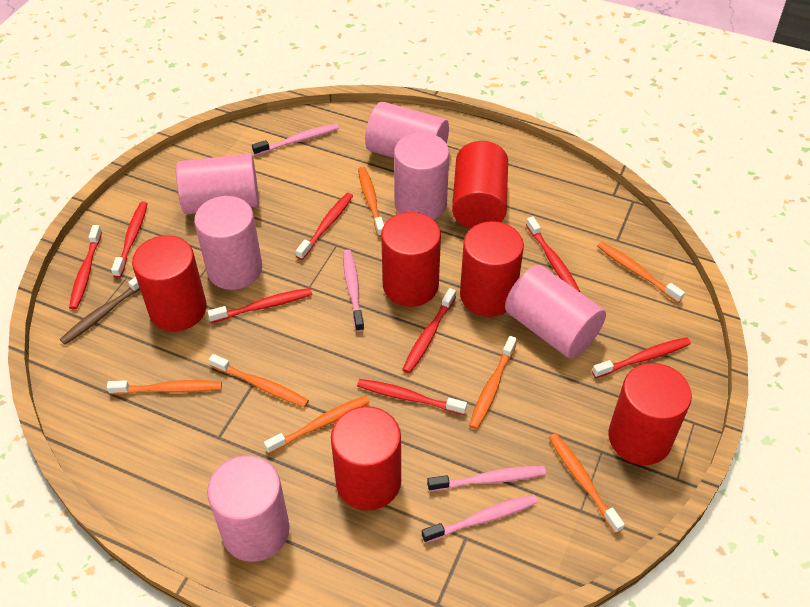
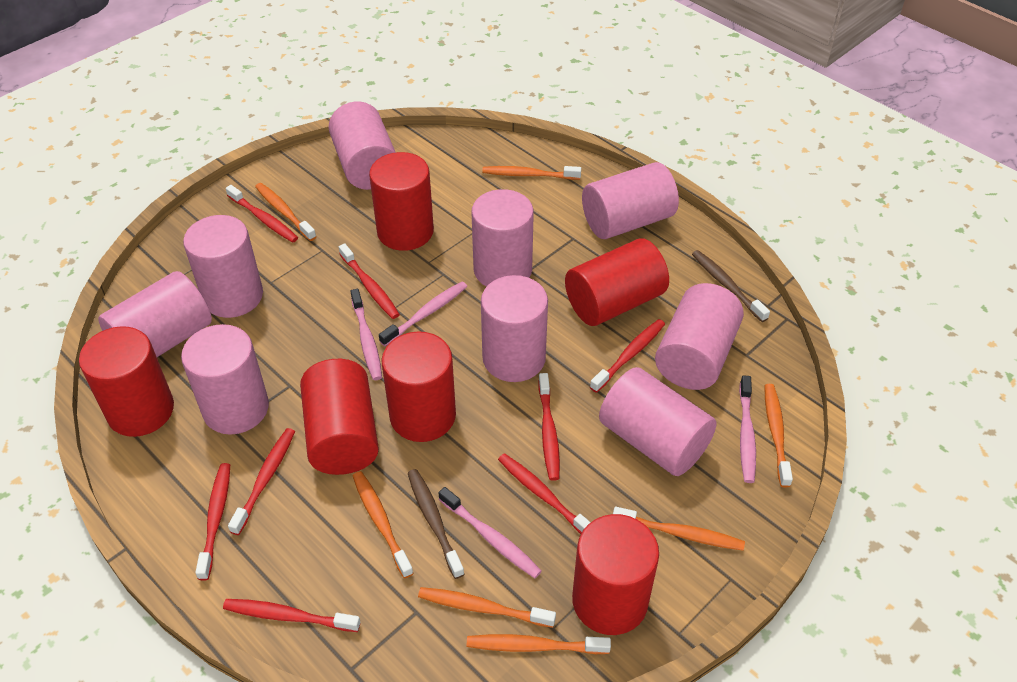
brown toothbrush: [60,277,140,345] = 1 -> [408,469,465,579] [692,250,770,322] = 2
pink cylinder: [176,154,259,215] [194,196,262,290] [207,455,290,562] [365,102,449,158] [394,132,449,220] [505,265,606,359] = 6 -> [98,271,212,357] [181,324,269,435] [183,215,263,318] [328,101,396,190] [472,189,534,287] [481,275,548,382] [582,162,679,239] [599,367,717,476] [655,283,744,390] = 9

